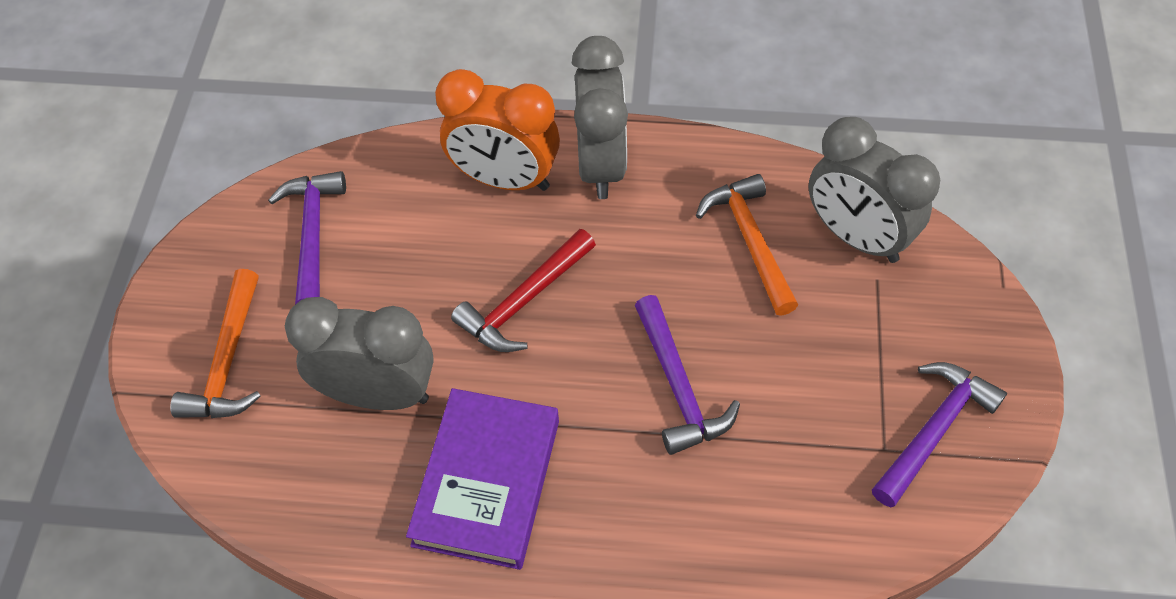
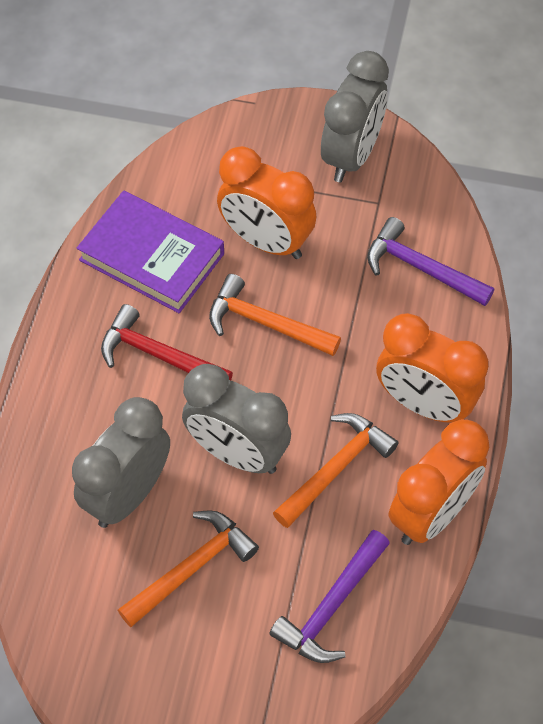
orange clock: [435,69,560,191] = 1 -> [217,146,316,259] [376,313,488,423] [389,419,489,545] = 3
orange hammer: [170,269,261,418] [696,174,798,316] = 2 -> [118,510,259,627] [209,274,341,356] [273,413,398,528] = 3
purple hammer: [268,171,346,305] [635,295,740,455] [872,362,1007,507] = 3 -> [269,530,390,663] [367,217,494,306] = 2

